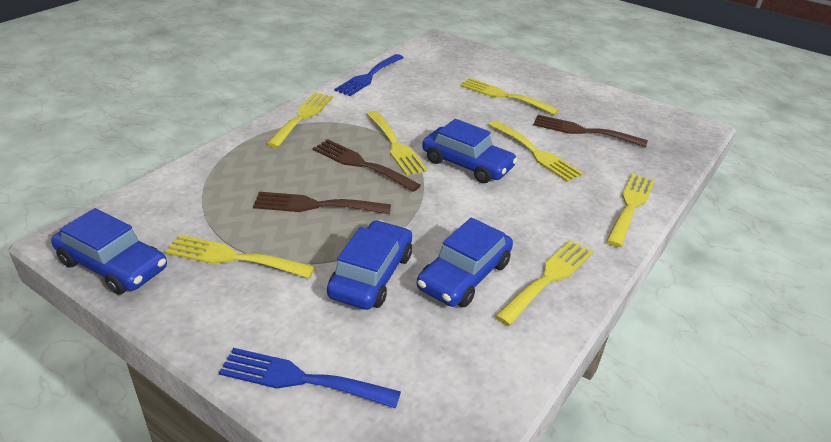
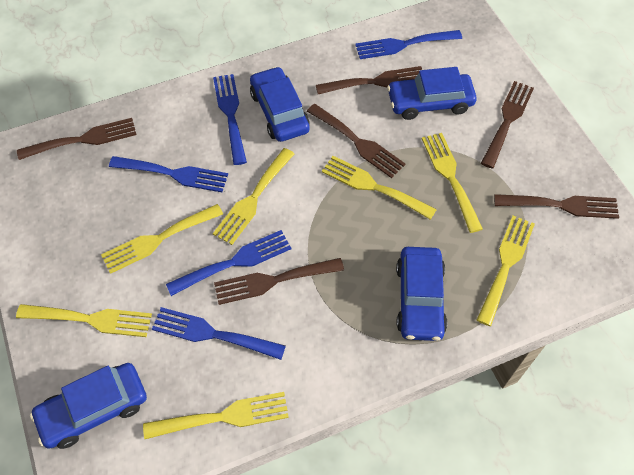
blue fork: [219,348,401,409] [334,54,404,96] = 2 -> [109,156,228,192] [152,307,286,360] [166,230,291,296] [213,74,247,165] [355,30,462,59] = 5
brown fork: [253,192,391,214] [313,139,421,192] [533,115,648,147] = 3 -> [17,118,137,160] [214,258,344,305] [307,104,405,178] [316,66,422,94] [481,81,534,168] [494,194,619,219] = 6

